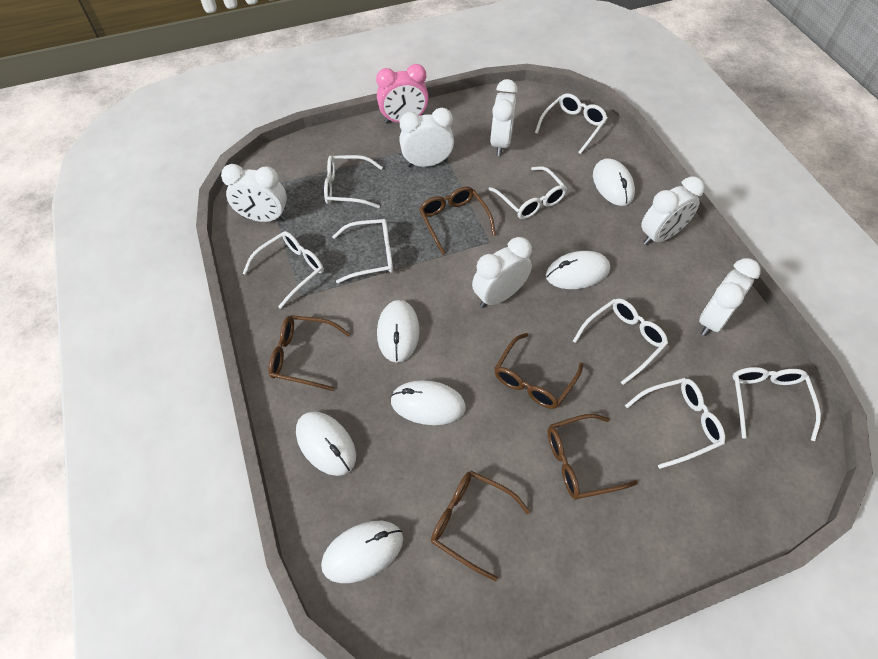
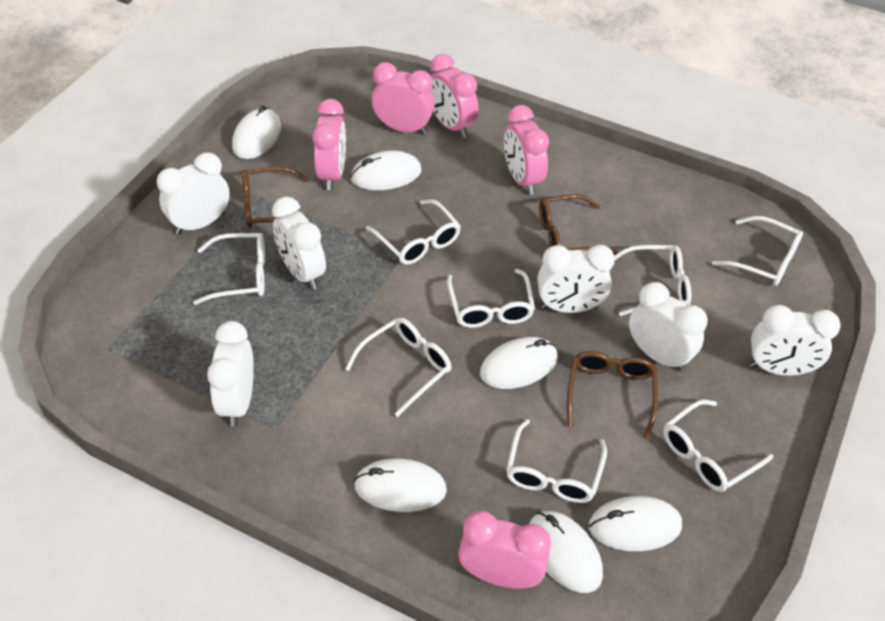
brown glasses: [269,315,350,391] [419,187,496,255] [431,471,530,581] [494,333,583,409] [548,414,638,500] = 5 -> [242,167,314,228] [539,195,619,255] [567,351,658,438] = 3
pink clock: [376,64,429,124] = 1 -> [312,99,346,190] [372,62,435,135] [430,54,479,138] [458,511,551,589] [504,105,549,195] = 5

